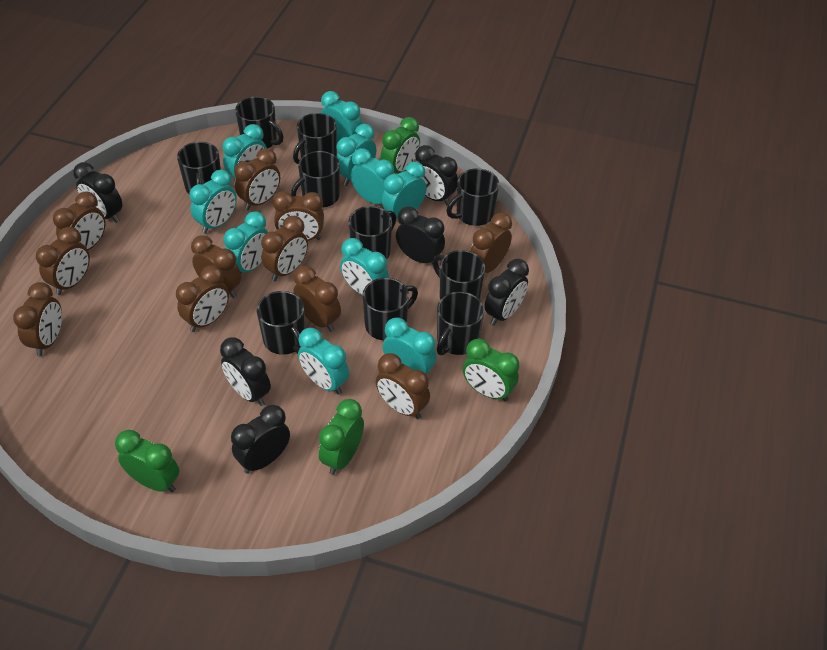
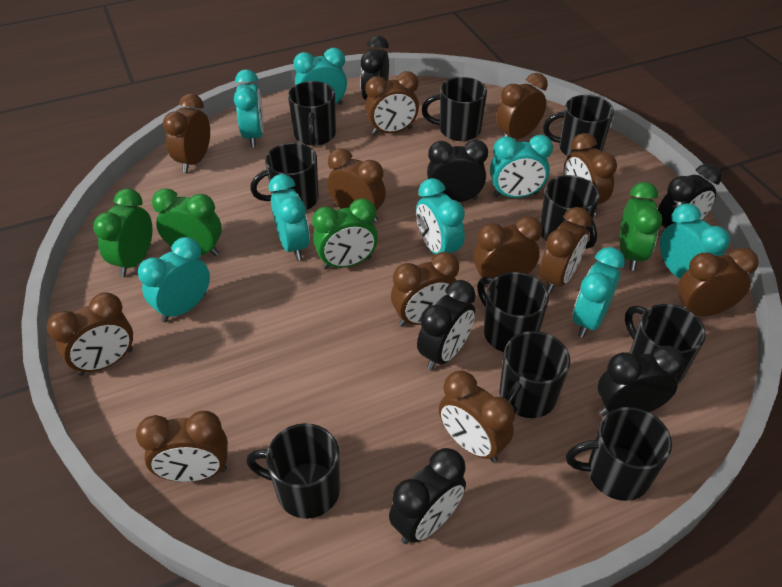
brown clock: [13,282,62,356] [36,227,90,295] [53,191,105,250] [176,265,229,332] [191,235,241,298] [234,148,280,210] [261,216,308,281] [273,191,324,241] [293,266,341,332] [376,353,430,419] [470,213,512,273] = 11 -> [47,292,133,376] [136,411,228,482] [163,94,210,173] [327,148,386,222] [365,71,419,136] [391,252,459,327] [439,371,515,462] [473,216,542,278] [496,73,548,139] [540,207,591,294] [564,133,617,215] [677,247,759,316] = 12
turquoise clock: [189,170,237,234] [222,124,267,185] [224,211,268,274] [298,328,349,395] [321,91,362,143] [336,124,376,186] [340,238,389,295] [351,148,394,204] [382,162,427,218] [383,317,437,375] = 10 -> [138,237,210,322] [234,69,264,147] [269,174,310,260] [293,48,347,105] [416,178,465,255] [490,135,553,198] [572,247,625,338] [660,203,730,279] = 8

